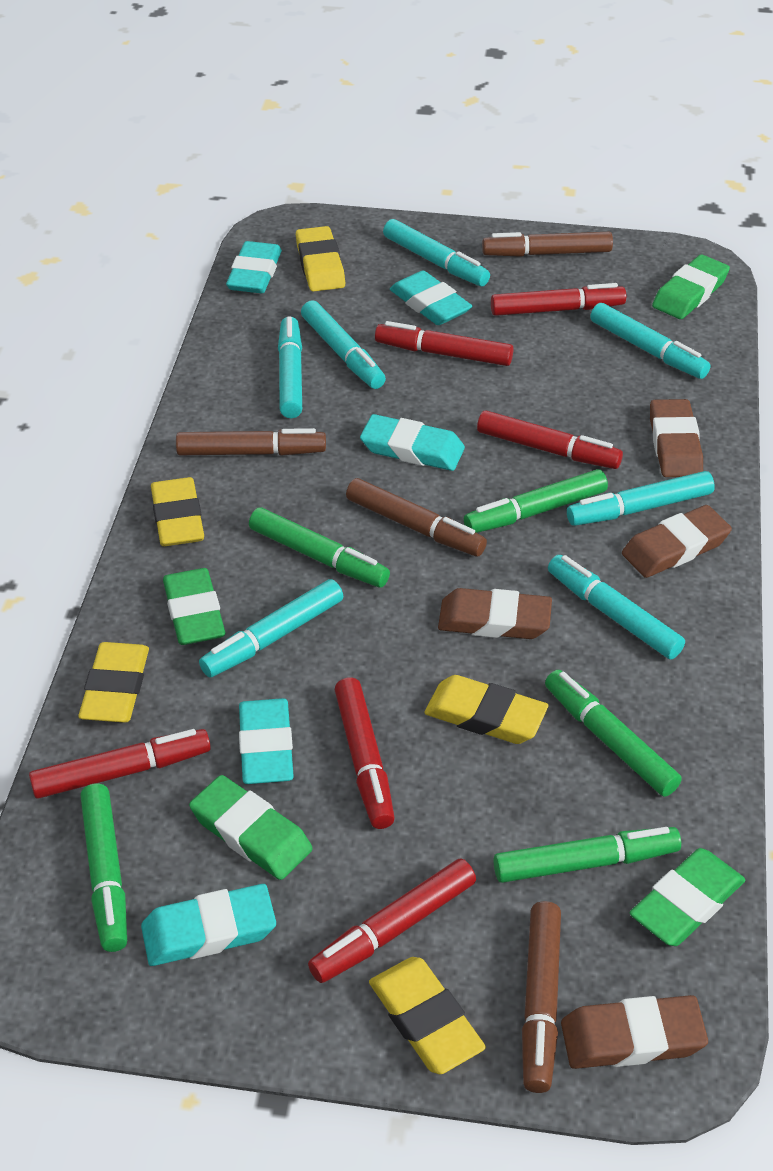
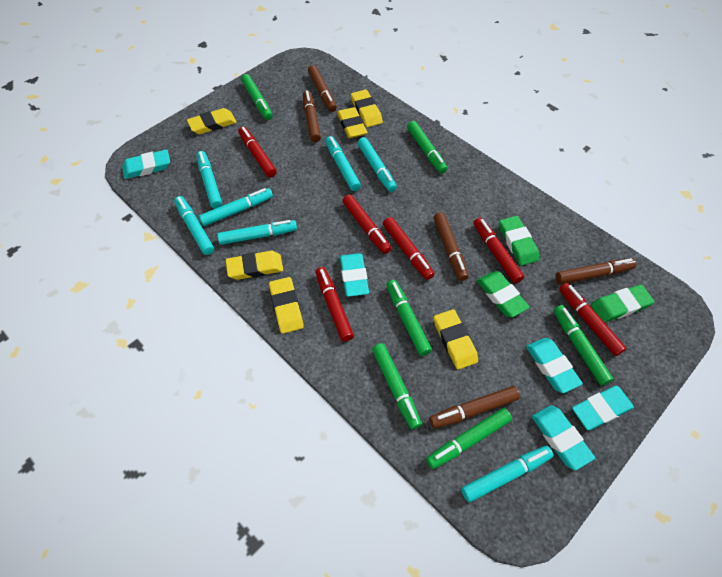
brown eraser: [438,588,552,639] [561,995,708,1069] [622,505,732,578] [650,399,703,477] = 4 -> none = 0
brown marker: [176,428,326,456] [346,478,487,556] [482,232,613,257] [522,901,561,1093] = 4 -> [303,90,321,142] [308,65,337,112] [429,386,520,429] [433,212,469,281] [556,258,636,284] = 5
green eraser: [163,568,225,645] [189,775,313,880] [630,848,745,946] [652,254,730,319] = 4 -> [477,271,530,317] [499,216,539,266] [591,285,654,323] = 3
green marker: [80,783,127,952] [249,507,390,588] [464,469,608,533] [494,827,681,883] [545,670,682,797] = 5 -> [241,74,273,120] [372,343,422,430] [386,280,432,356] [407,121,448,174] [426,408,512,469] [553,305,613,386] = 6
yellow eraser: [78,642,149,723] [151,477,204,546] [296,226,345,292] [369,957,486,1074] [424,675,548,744] = 5 -> [187,108,237,134] [226,251,283,280] [269,277,304,334] [337,107,368,138] [351,90,383,127] [434,309,478,370] = 6

